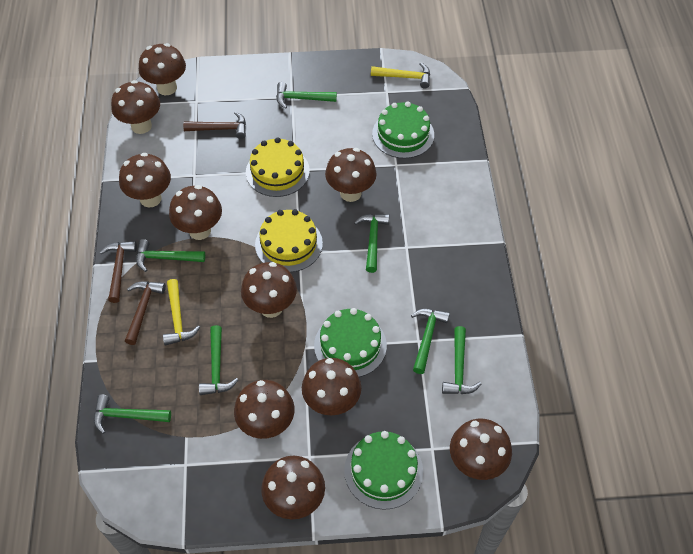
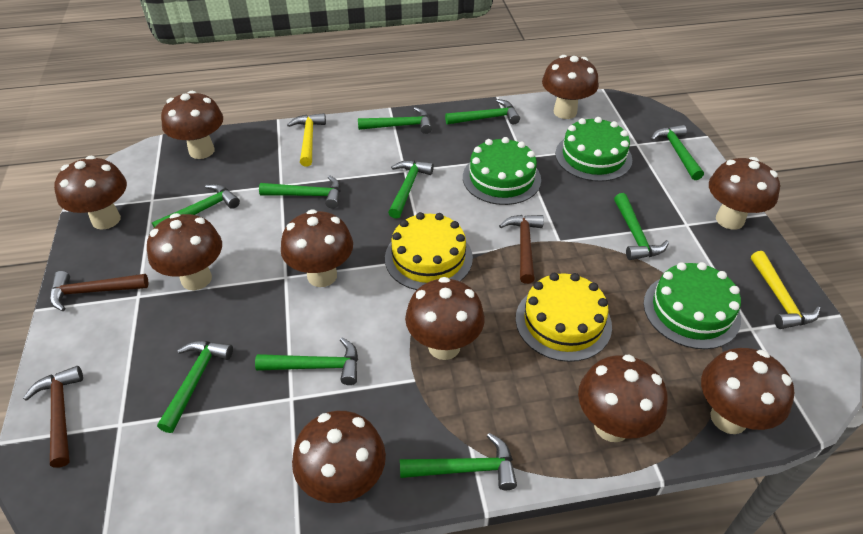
green hammer: [94,394,171,434] [136,239,205,272] [199,325,238,395] [276,82,337,109] [354,214,389,273] [411,309,450,374] [442,326,481,394] = 7 -> [152,184,240,227] [157,341,233,433] [255,337,358,385] [259,175,341,208] [358,107,432,134] [388,160,434,219] [400,433,517,490] [445,99,520,125] [614,193,669,260] [651,125,704,180] = 10

